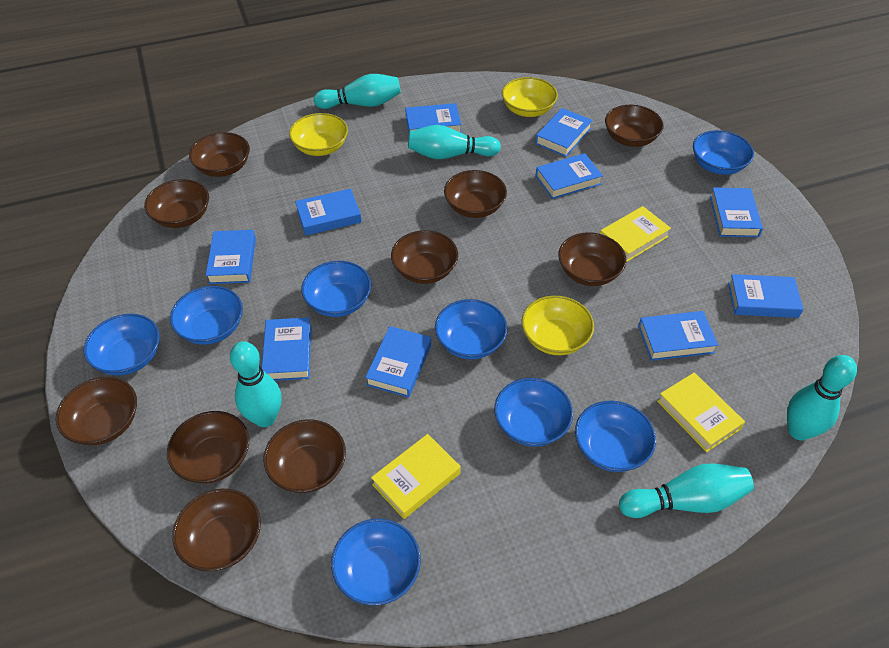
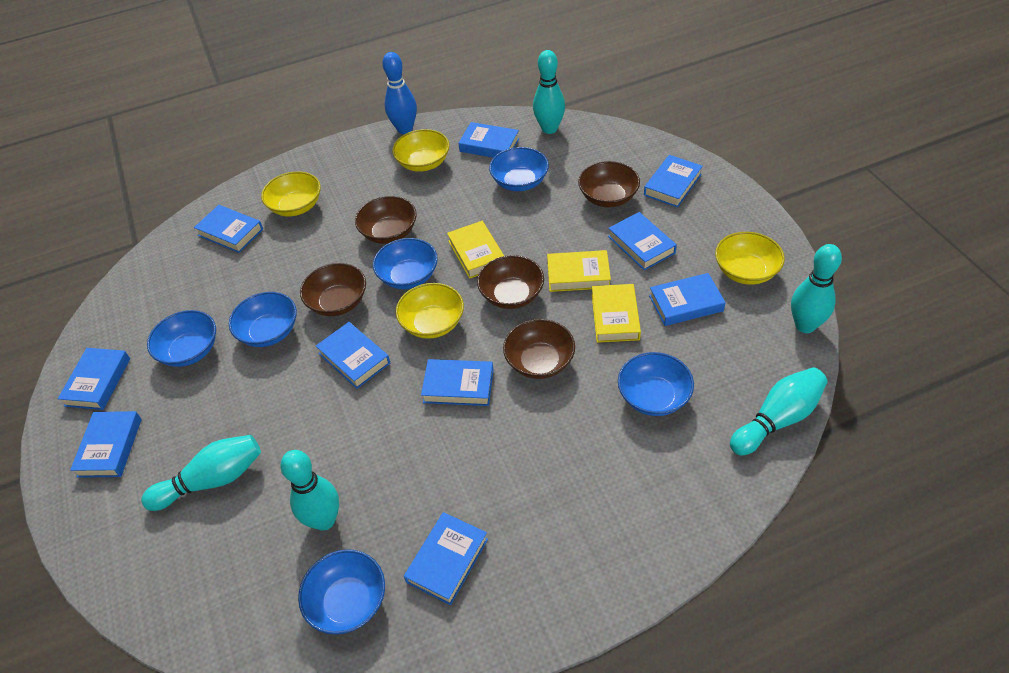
blue bowl: [84,314,160,375] [170,286,243,345] [301,261,371,317] [331,518,421,606] [435,299,508,359] [494,378,573,447] [575,401,656,472] [693,130,754,175] = 8 -> [147,310,216,367] [229,292,297,347] [298,549,385,635] [373,238,438,289] [489,147,549,191] [618,352,694,416] = 6
blue bowling pin: none = 0 -> [382,52,417,134] = 1
brown bowl: [56,377,137,445] [144,179,209,228] [167,411,249,484] [172,489,261,571] [189,132,250,177] [264,419,346,493] [391,230,458,284] [444,170,507,218] [558,232,626,286] [605,105,664,147] = 10 -> [300,263,366,316] [355,196,417,244] [477,255,544,309] [503,319,575,379] [578,161,640,207] = 5
yellow bowl: [289,113,348,156] [502,77,558,117] [522,296,594,355] = 3 -> [261,171,321,216] [392,129,450,172] [396,283,464,339] [715,232,785,285] = 4

